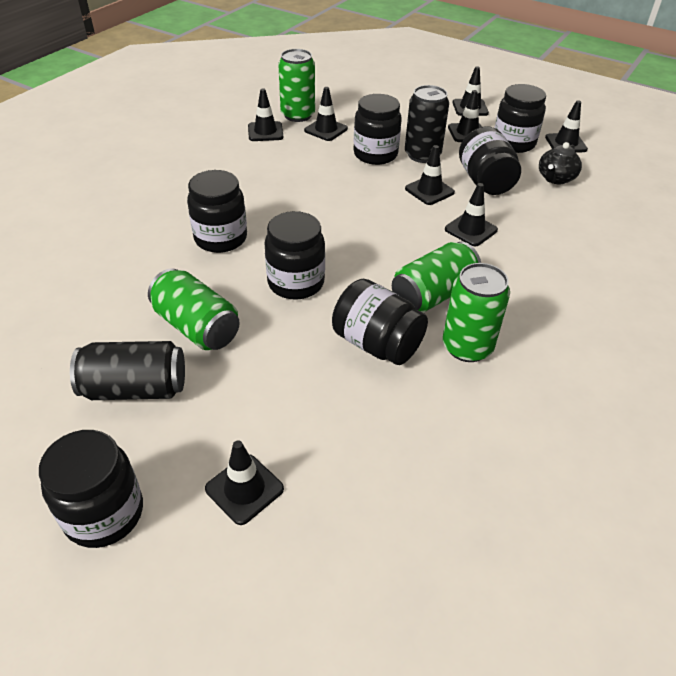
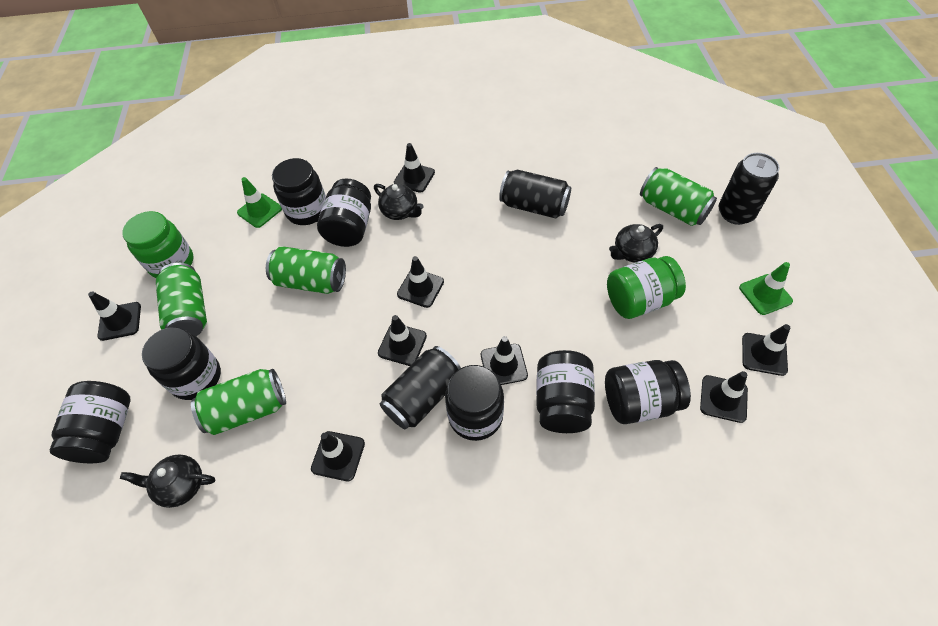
black can: [70,341,185,400] [405,85,449,163] = 2 -> [380,346,461,429] [499,169,571,219] [719,153,779,225] = 3
black teapot: [539,142,582,184] = 1 -> [120,455,215,508] [374,184,424,220] [609,224,663,263] = 3
green jar: none = 0 -> [122,211,194,278] [607,256,686,319] = 2
green traffic cone: none = 0 -> [237,177,282,228] [739,262,793,315] = 2

